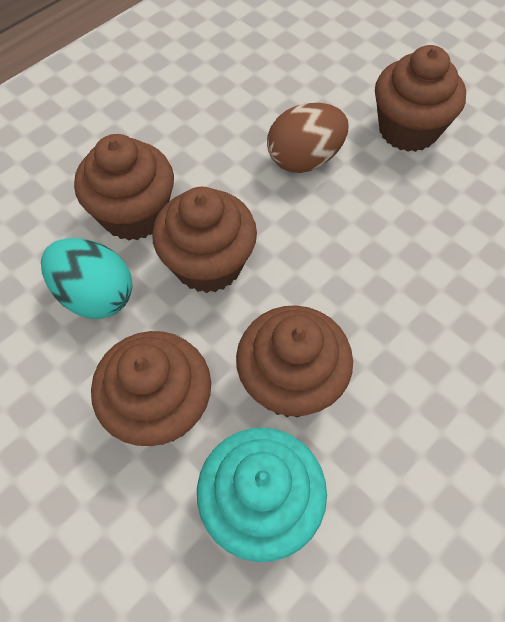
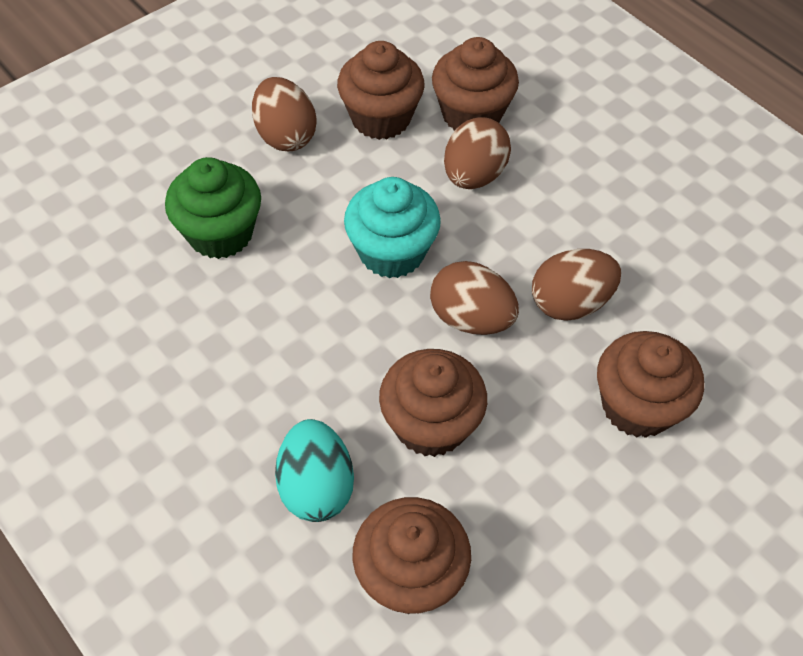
brown egg: [267,103,349,173] = 1 -> [252,77,317,151] [430,261,519,335] [444,117,511,189] [532,249,621,321] = 4
green cupcake: none = 0 -> [165,157,261,259] = 1

